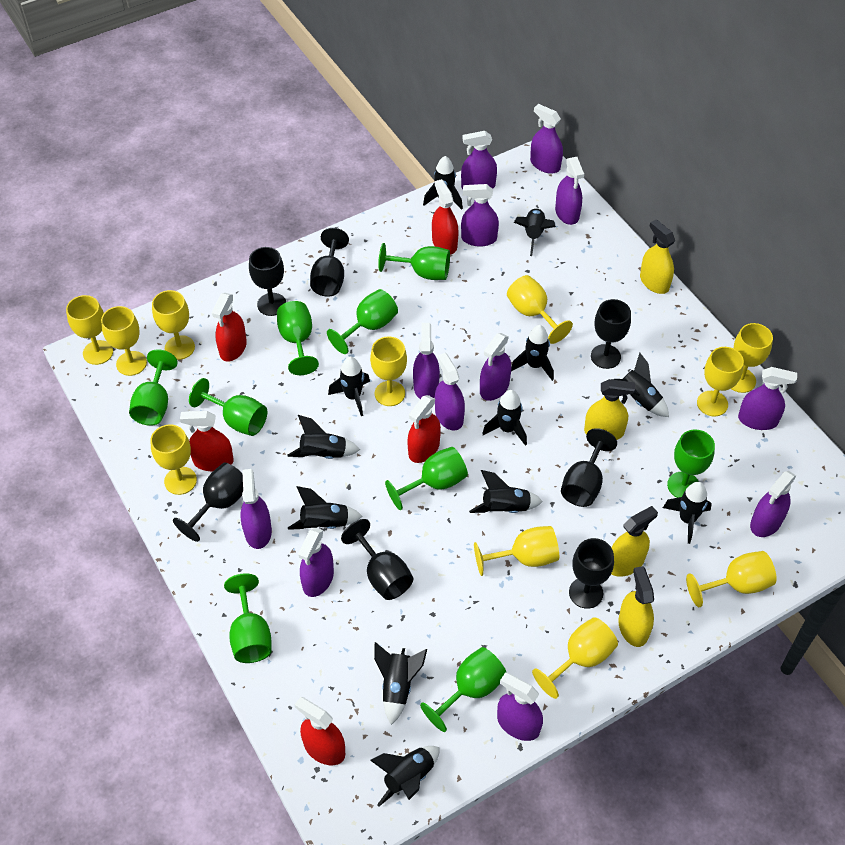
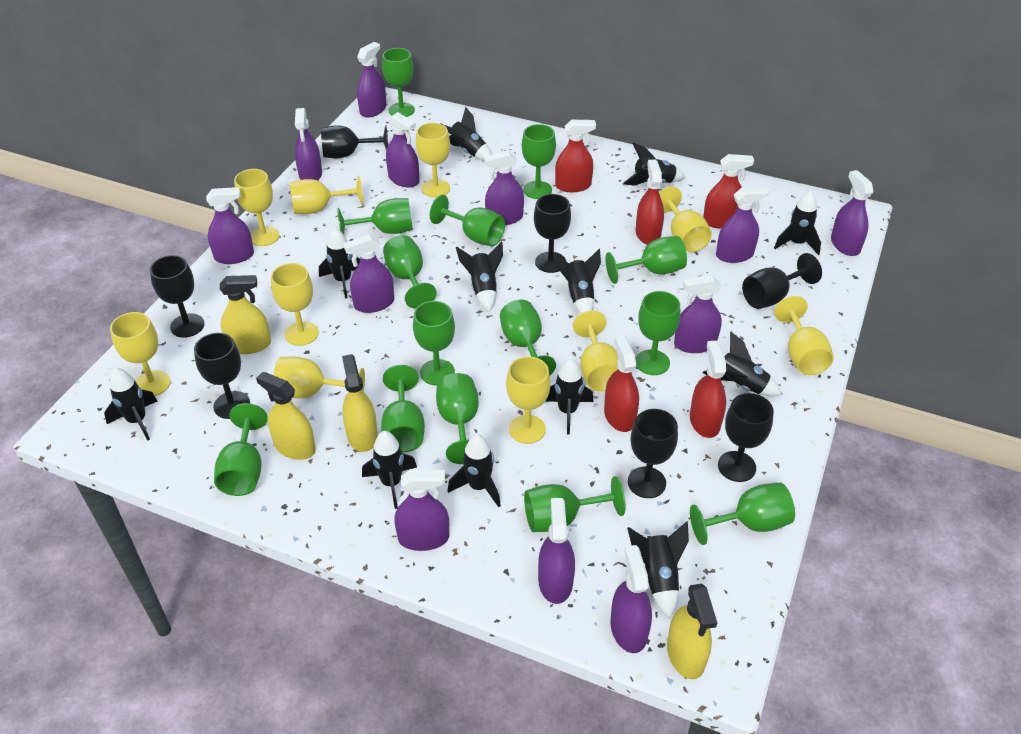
green goblet: [129,349,178,426] [189,378,267,436] [224,573,272,663] [277,301,319,375] [327,289,398,354] [378,243,450,280] [385,447,468,510] [420,647,506,732] [667,429,715,498] = 9 -> [214,403,268,496] [337,198,413,235] [381,365,425,452] [382,48,415,117] [383,235,437,309] [413,301,455,385] [430,195,505,246] [436,373,479,464] [500,300,556,375] [522,124,556,199] [524,476,626,532] [605,236,687,284] [636,291,681,375] [690,483,795,545] = 14
yellow goblet: [66,295,113,365] [101,306,147,376] [150,424,197,495] [152,290,195,360] [370,337,407,406] [474,526,559,576] [507,275,573,344] [532,617,618,699] [686,551,777,607] [697,347,744,416] [731,323,773,393] = 11 -> [110,312,171,396] [234,169,280,246] [271,263,319,346] [273,357,365,398] [290,176,363,214] [416,123,450,197] [506,356,551,444] [573,311,618,392] [659,187,712,252] [774,296,834,375] = 10

